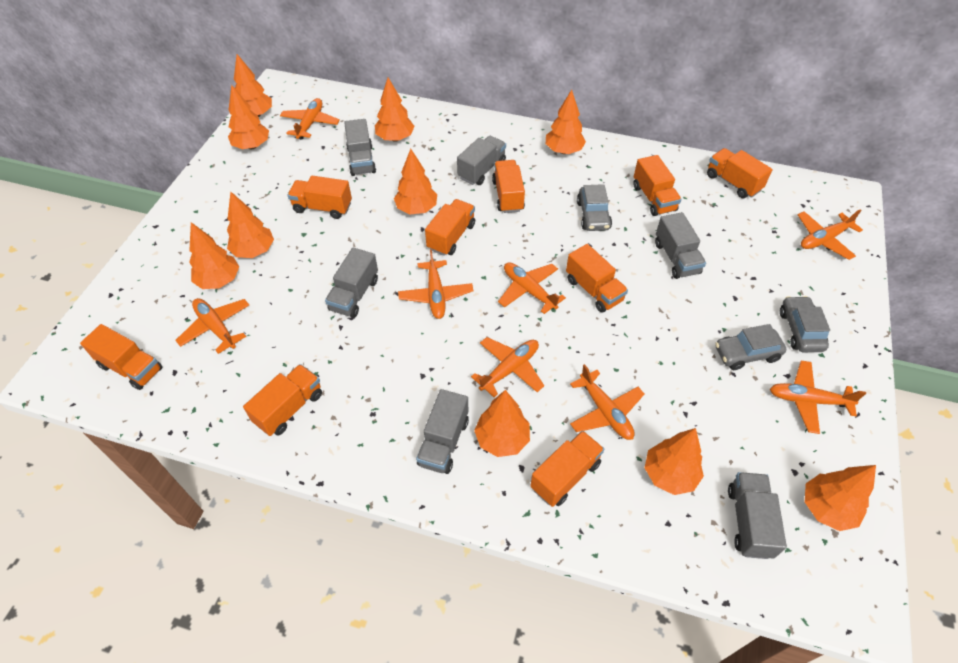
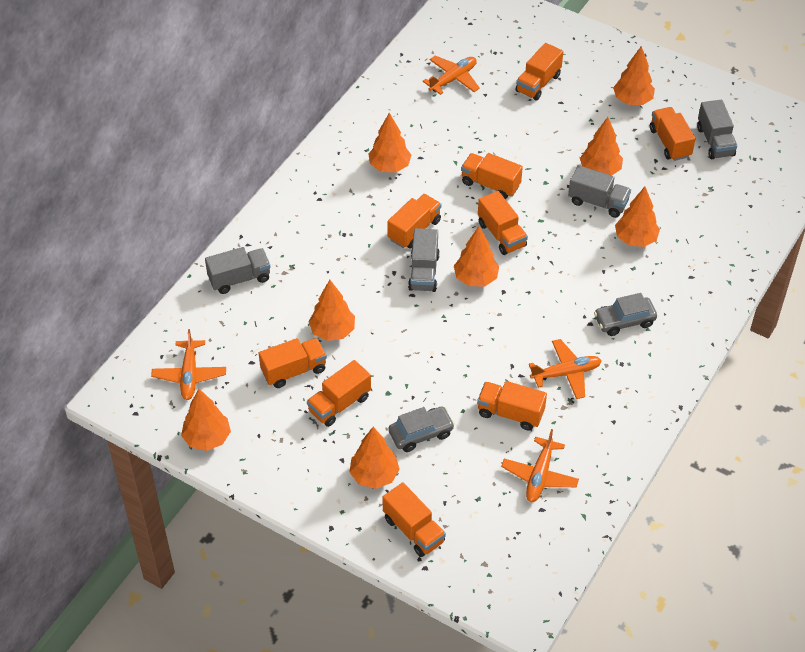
grey car: [577,184,612,231] [715,324,786,370] [780,296,830,352] = 3 -> [388,407,455,452] [594,293,657,336] = 2
grey truck: [325,248,378,318] [344,119,376,176] [416,389,469,474] [457,136,506,185] [655,212,706,279] [728,472,787,559] = 6 -> [205,247,271,294] [408,228,440,292] [568,165,631,218] [697,100,737,159] = 4
orange plane: [175,298,249,354] [280,98,340,139] [398,249,473,319] [471,337,544,397] [498,262,566,314] [570,364,644,440] [770,361,866,434] [798,209,863,260] = 8 -> [151,329,226,400] [423,56,480,95] [501,429,579,502] [529,339,602,399] = 4
orange tree: [189,222,239,289] [227,192,274,258] [228,85,269,150] [234,54,272,117] [375,78,415,142] [394,149,437,214] [474,390,530,457] [546,90,586,154] [644,428,704,495] [805,465,876,531] = 10 -> [181,389,231,451] [309,280,355,341] [349,427,400,489] [368,113,411,172] [454,226,499,286] [580,117,623,176] [613,46,655,105] [615,187,660,247] = 8

